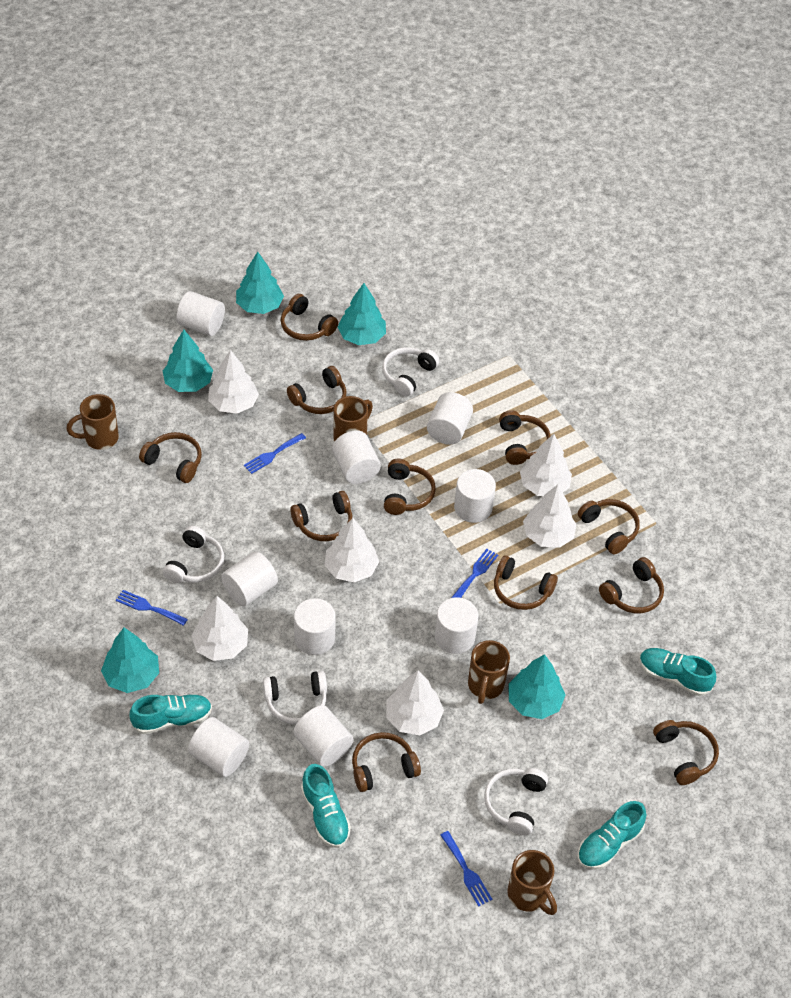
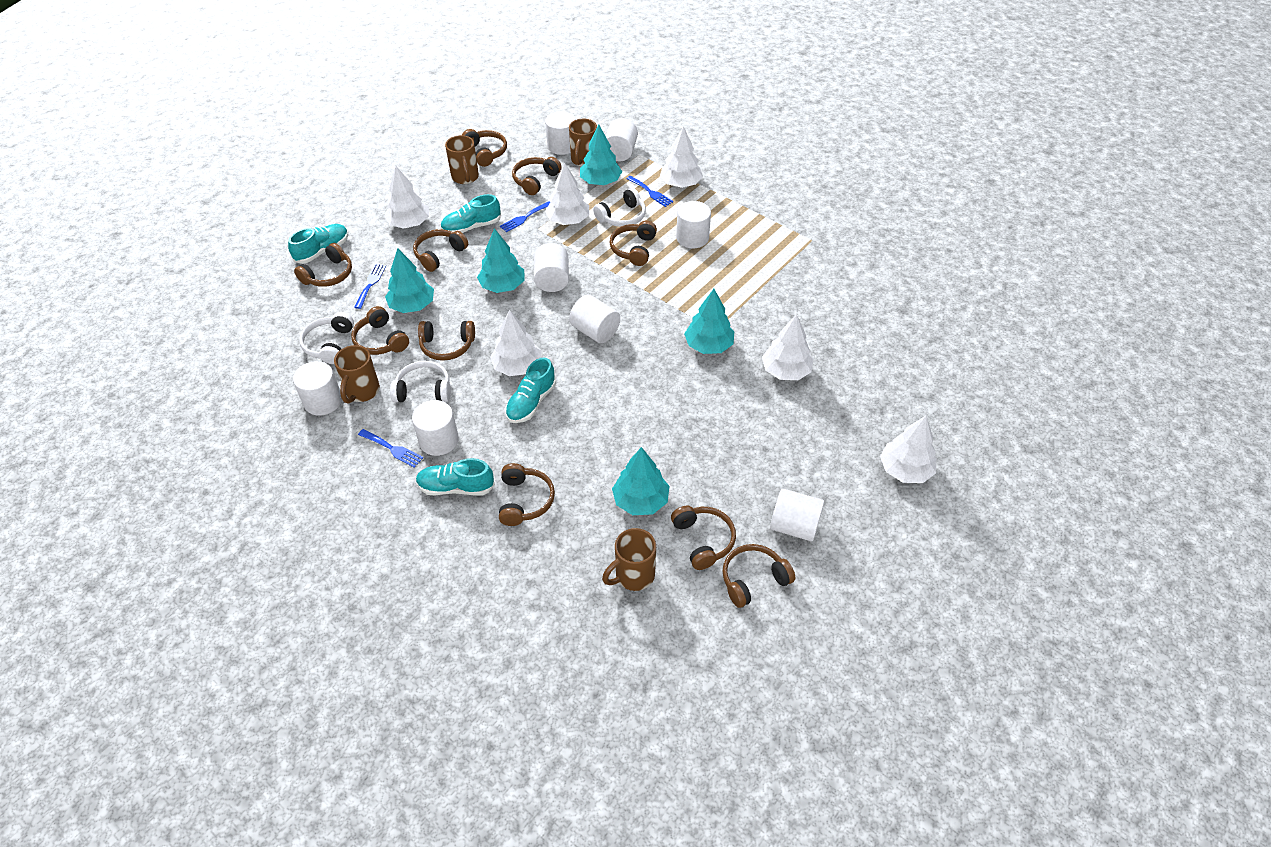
brown headphones: [139,432,202,483] [281,294,338,341] [287,366,347,414] [290,491,352,541] [352,732,421,792] [384,459,436,515] [494,555,558,610] [499,410,551,465] [578,499,640,554] [599,557,664,613] [653,720,719,785] = 11 -> [294,243,352,287] [351,306,409,355] [413,229,468,272] [418,321,475,361] [462,129,507,167] [499,463,555,526] [512,157,562,195] [609,221,657,266] [671,506,736,570] [722,544,796,608] = 10
white cylinder: [176,291,225,336] [188,717,249,777] [221,551,278,606] [294,598,336,655] [294,705,353,767] [332,430,381,484] [427,392,473,445] [435,597,478,654] [454,469,496,523] = 9 -> [293,361,342,416] [412,400,459,456] [534,243,569,292] [545,111,576,155] [569,295,620,343] [606,118,638,162] [676,201,711,248] [770,488,824,542] = 8
white headphones: [163,526,224,583] [263,671,327,724] [382,347,439,397] [484,768,548,835] = 4 -> [299,312,354,364] [390,361,451,402] [593,188,646,227] = 3

